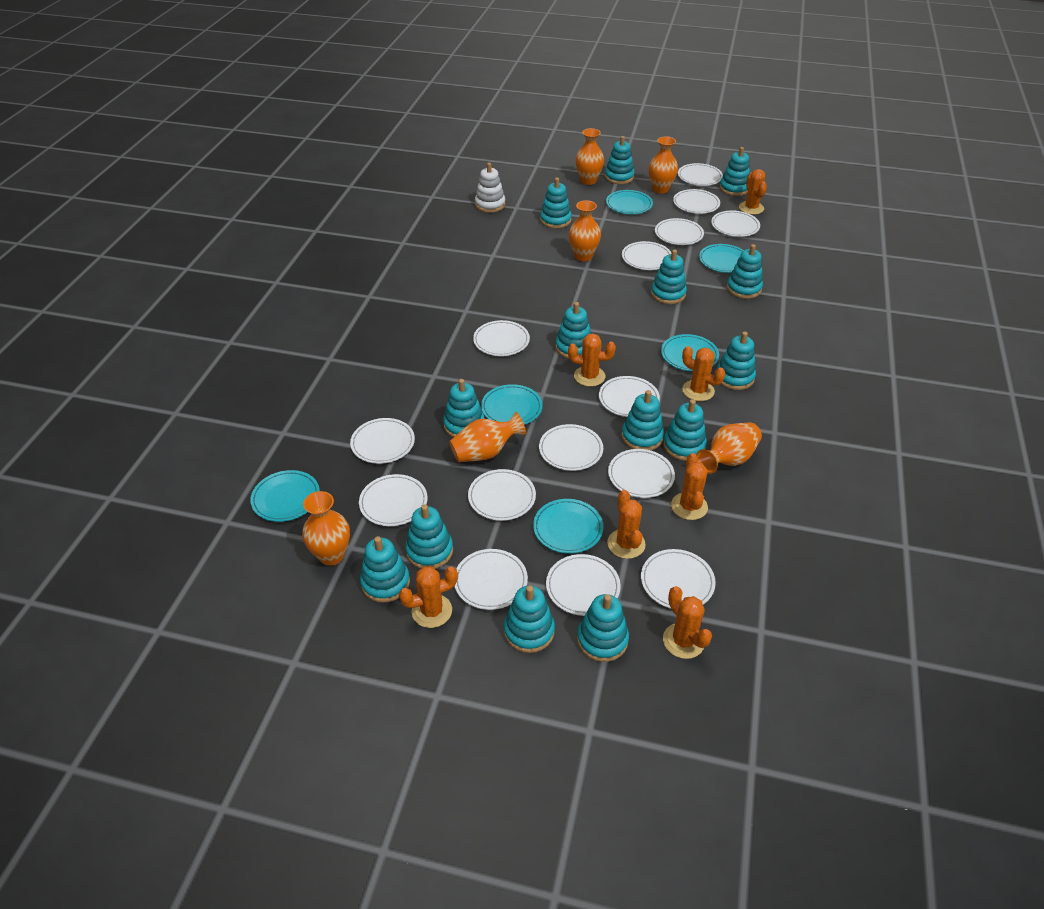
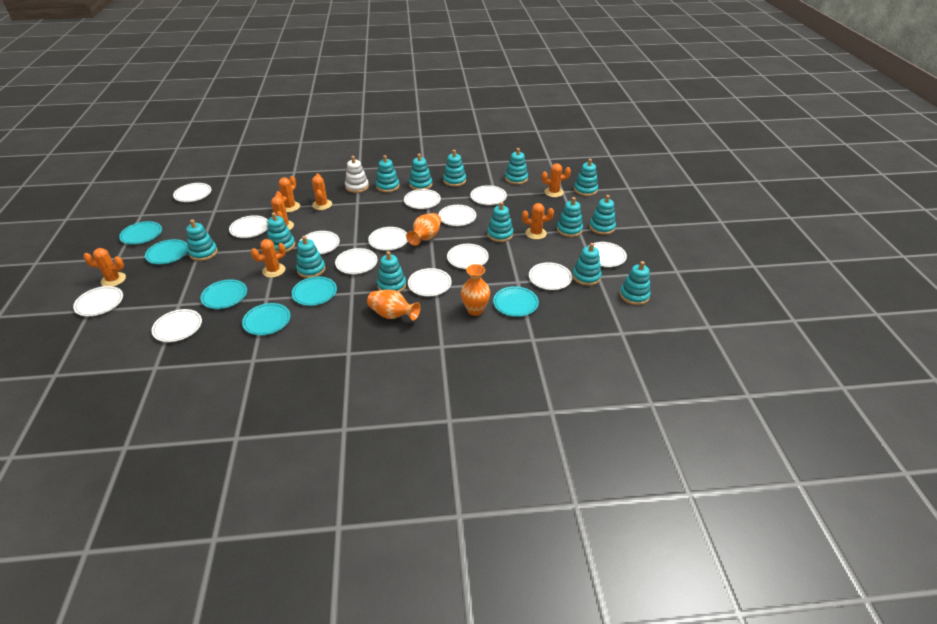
orange vase: [302,491,350,566] [449,412,526,462] [569,200,601,261] [575,128,604,185] [649,136,678,194] [696,422,762,474] = 6 -> [367,290,420,321] [406,213,441,246] [461,264,490,316] = 3
white plate: [350,418,415,464] [359,474,428,526] [454,549,528,610] [468,469,536,521] [473,320,530,356] [539,424,603,471] [546,554,621,616] [599,376,660,417] [608,449,675,498] [622,241,671,270] [641,549,716,609] [655,218,704,245] [673,189,720,214] [678,163,723,186] [711,210,760,237] = 15 -> [73,286,123,316] [151,309,202,342] [173,183,212,202] [229,215,268,238] [299,231,340,255] [335,248,377,274] [368,227,408,251] [404,189,441,209] [408,268,452,296] [438,205,476,226] [447,244,489,269] [470,185,507,205] [529,262,572,290] [589,242,627,267] = 14

